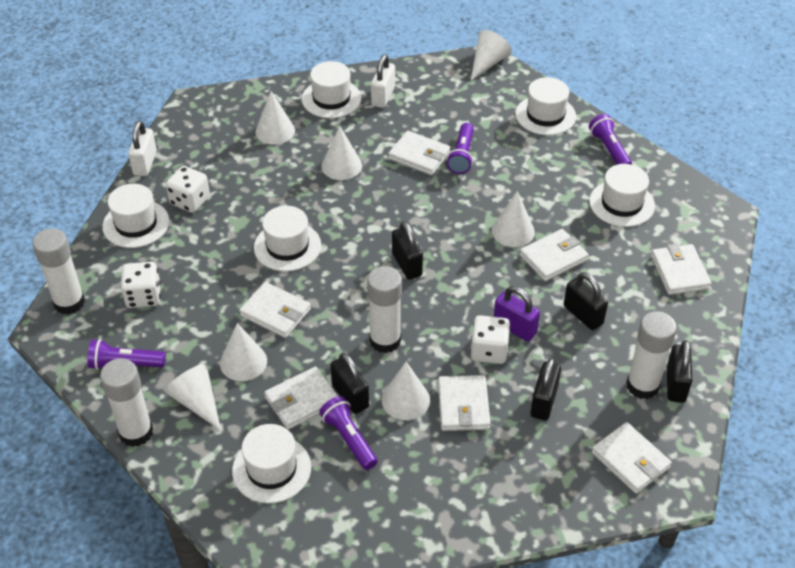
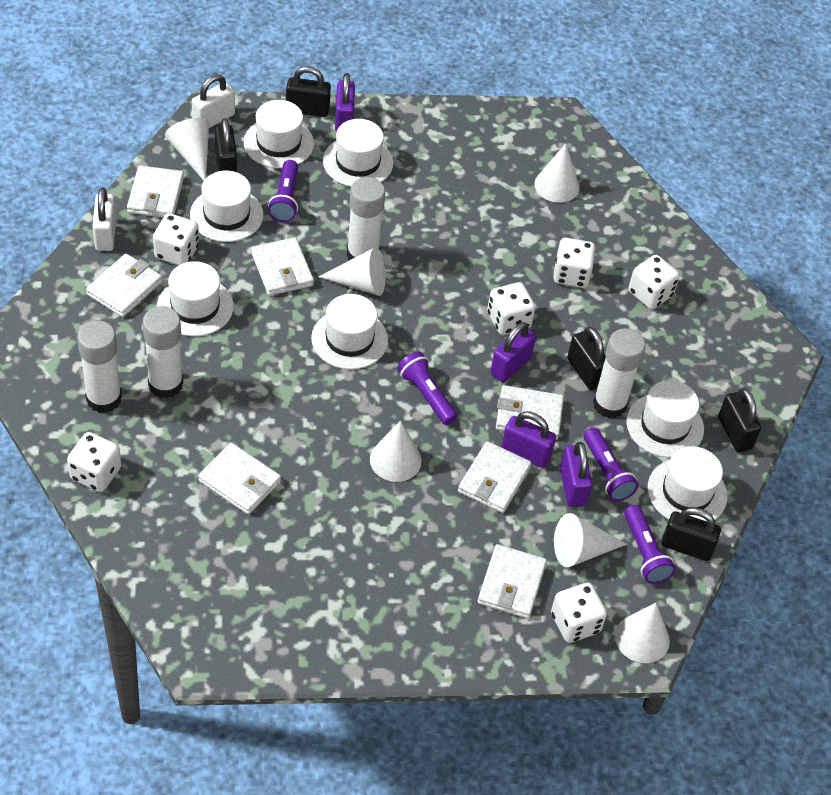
purple padlock: [494,286,540,342] = 1 -> [335,73,355,132] [490,322,536,383] [501,412,556,468] [560,442,592,507] = 4
white cone: [165,364,221,431] [220,323,267,381] [255,91,295,145] [321,126,362,180] [382,362,430,420] [471,30,512,80] [492,191,535,247] = 7 -> [165,118,209,181] [319,247,386,296] [370,420,422,482] [534,144,580,203] [554,513,627,567] [615,603,670,663] = 6
white dice: [120,262,161,308] [166,166,210,213] [470,315,510,364] = 3 -> [67,432,121,492] [153,213,199,265] [487,282,535,335] [551,583,607,643] [553,238,596,288] [628,255,680,309] = 6
white hat: [102,184,169,248] [232,424,311,503] [254,206,321,271] [302,61,361,118] [515,77,576,135] [589,164,655,227] = 6 -> [157,261,234,336] [190,171,263,242] [244,100,314,168] [311,294,388,369] [323,119,393,187] [626,380,704,458] [648,446,727,521] = 7

